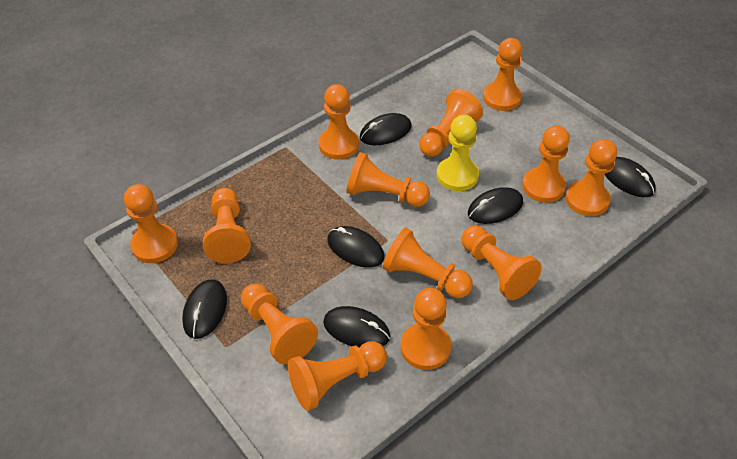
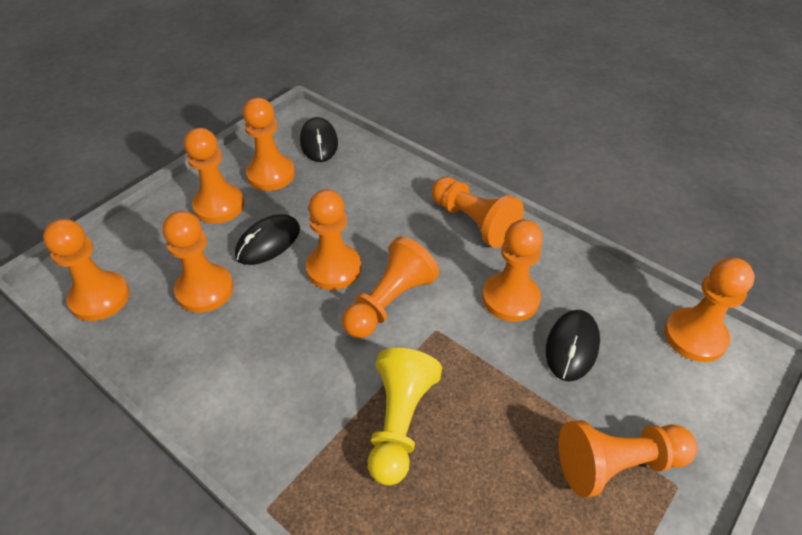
black mouse: [182,280,227,339] [323,306,390,348] [327,226,384,268] [360,113,412,145] [468,187,523,224] [605,157,656,197] = 6 -> [235,214,300,265] [300,117,338,162] [546,310,600,381] = 3
orange pawn: [124,184,178,263] [203,188,251,263] [241,284,318,364] [288,341,387,411] [318,84,359,160] [346,152,430,207] [382,227,473,298] [400,288,451,370] [419,89,483,157] [462,226,542,300] [483,38,523,111] [522,126,570,203] [565,139,617,216] = 13 -> [43,219,129,321] [163,211,234,313] [184,128,244,224] [243,98,295,191] [306,189,361,290] [342,236,439,338] [431,177,524,248] [482,219,543,322] [559,420,697,497] [664,258,755,362] = 10

